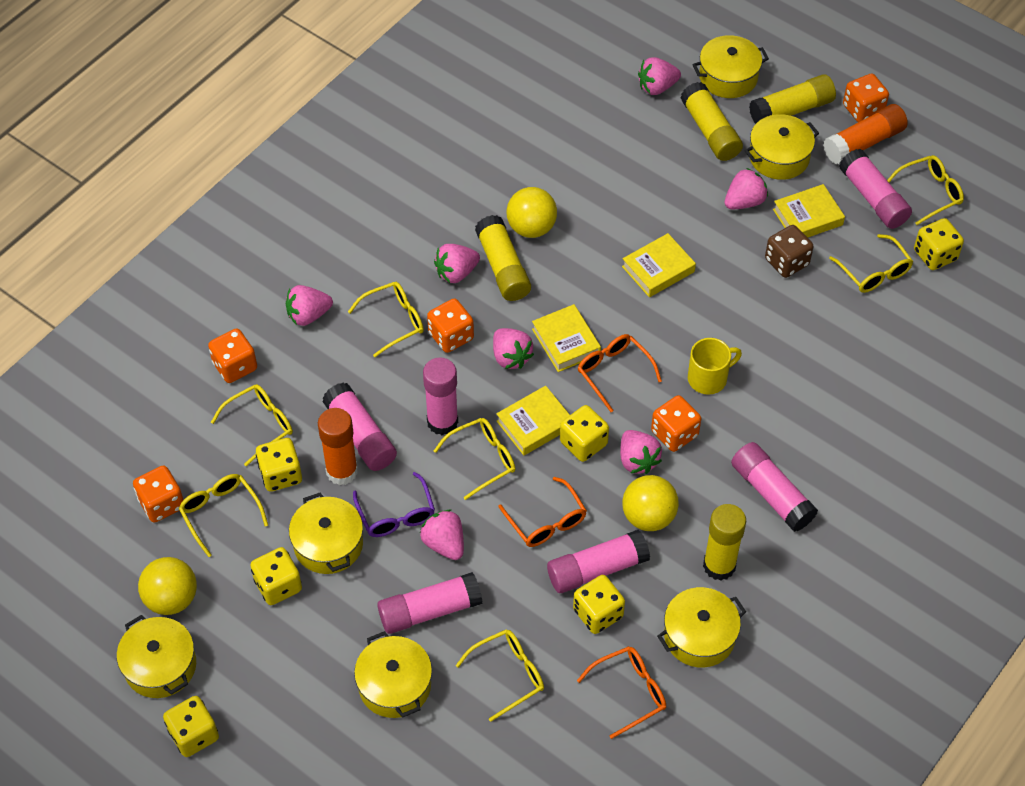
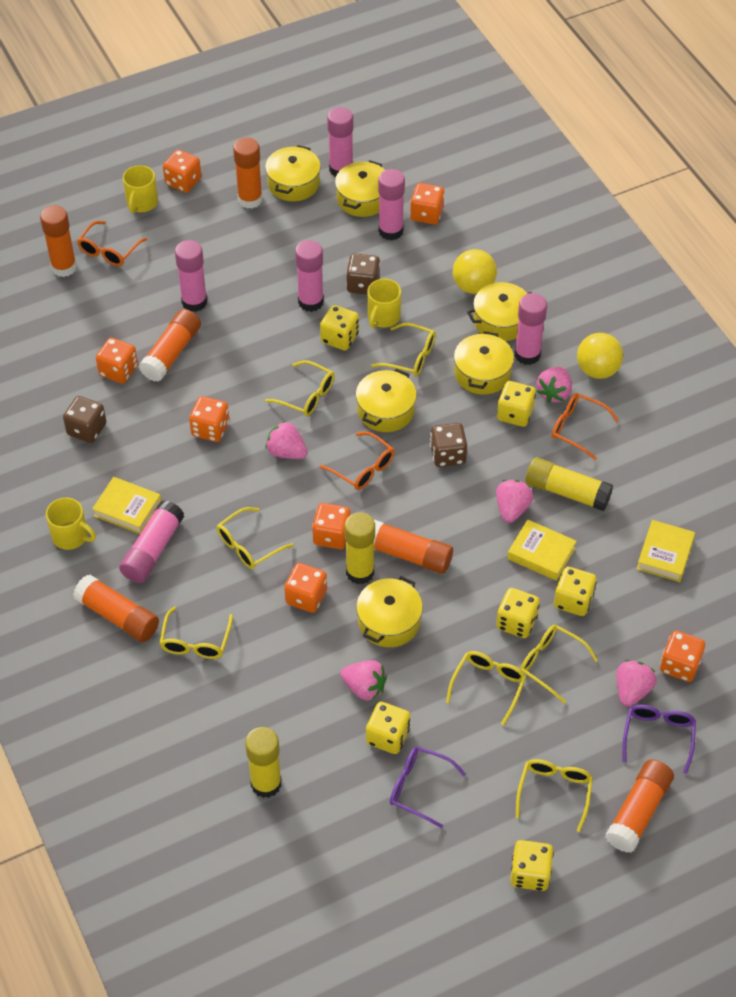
brown dice: [765,225,814,278] = 1 -> [63,396,106,443] [346,253,380,294] [430,423,467,467] = 3
orange dice: [133,466,183,523] [208,328,257,383] [427,299,474,353] [651,395,701,452] [843,74,889,122] = 5 -> [96,338,138,384] [163,149,201,193] [189,396,229,442] [284,563,327,613] [312,503,351,549] [410,183,445,225] [660,630,705,682] = 7
orange glue stick: [318,408,358,485] [823,104,908,164] = 2 -> [40,205,77,277] [73,575,159,642] [139,309,201,382] [233,137,262,209] [374,520,453,574] [605,759,674,853] = 6
pink strawberry: [286,285,333,326] [420,510,464,560] [434,244,480,283] [493,328,534,369] [620,430,662,474] [638,57,681,95] [725,168,768,209] = 7 -> [265,421,308,459] [340,660,387,700] [496,480,534,523] [536,367,572,403] [616,660,656,707] = 5
purple glasses: [353,472,435,537] = 1 -> [390,746,466,828] [622,705,696,774] = 2
yellow ball: [138,557,197,615] [507,187,557,238] [622,475,679,531] = 3 -> [453,249,497,294] [577,333,623,379] = 2
yellow book: [496,386,570,455] [532,304,601,372] [622,233,696,297] [773,184,845,238] = 4 -> [92,477,161,534] [507,519,577,581] [637,520,695,582] = 3
yellow glue stick: [475,215,531,301] [680,82,743,161] [703,504,746,581] [749,74,836,124] = 4 -> [245,727,282,798] [344,512,375,584] [525,457,613,511] = 3
yellow mug: [688,338,742,395] = 1 -> [46,497,96,550] [123,165,158,213] [367,279,401,328] = 3

